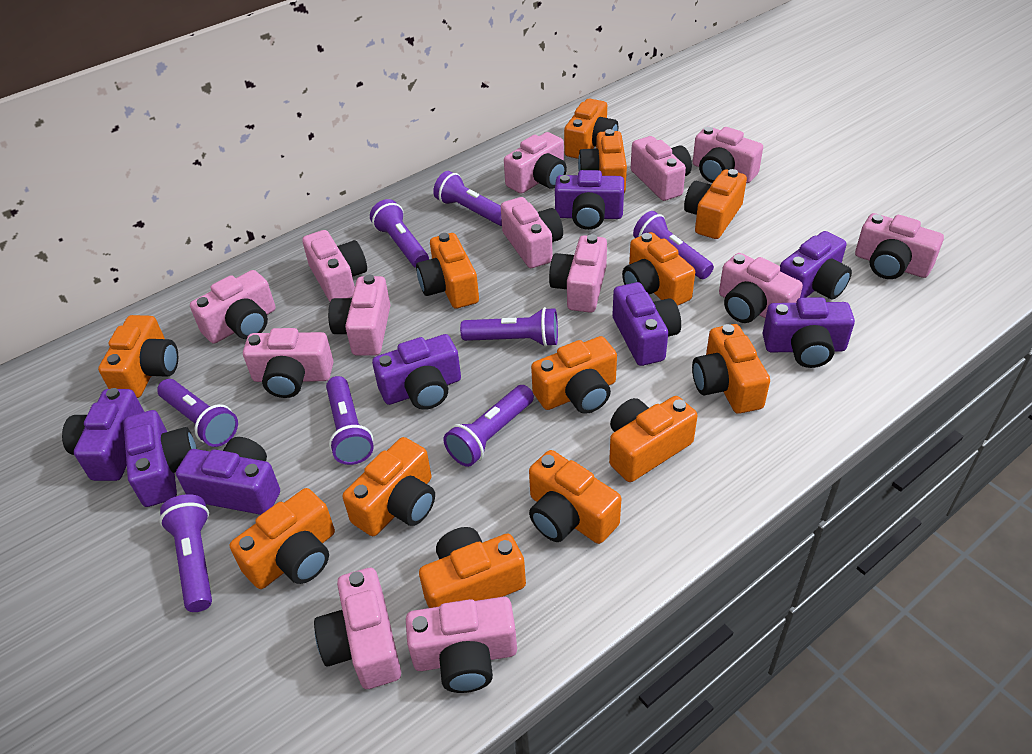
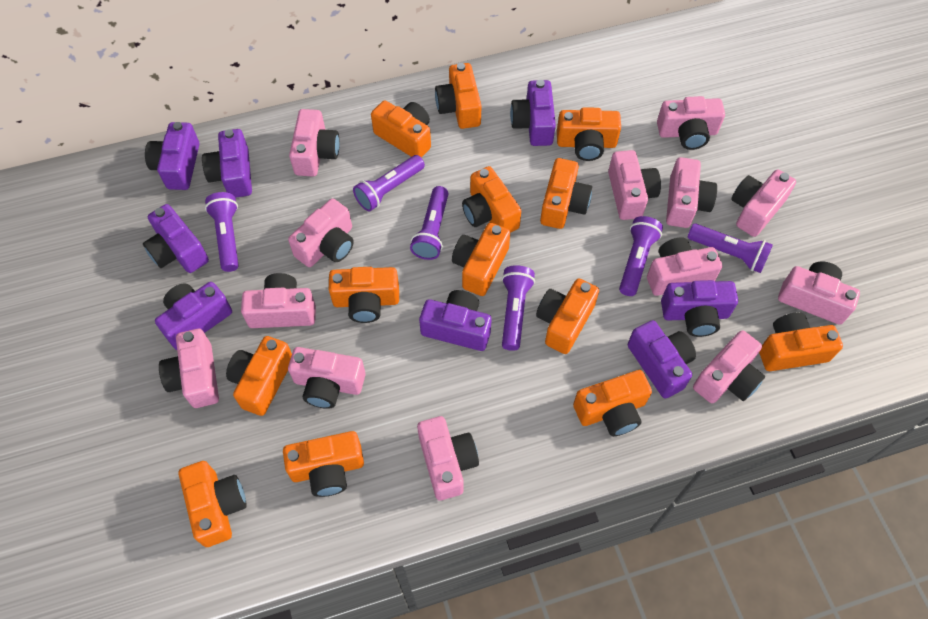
purple flashlight: [157,379,238,447] [160,494,212,612] [326,376,374,465] [370,199,429,268] [433,171,502,226] [443,385,534,467] [460,307,558,347] [633,211,714,279] = 8 -> [205,192,239,272] [353,155,425,212] [410,186,448,260] [502,265,535,351] [619,216,663,296] [687,223,773,273] = 6

